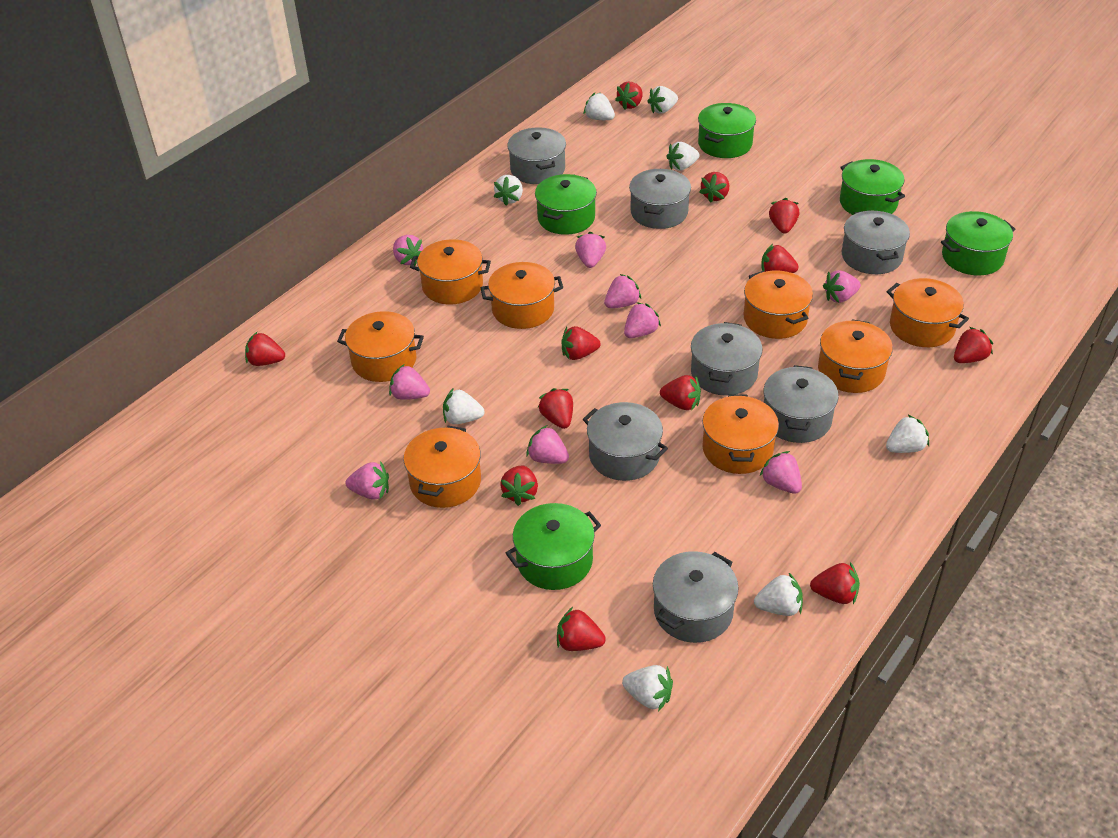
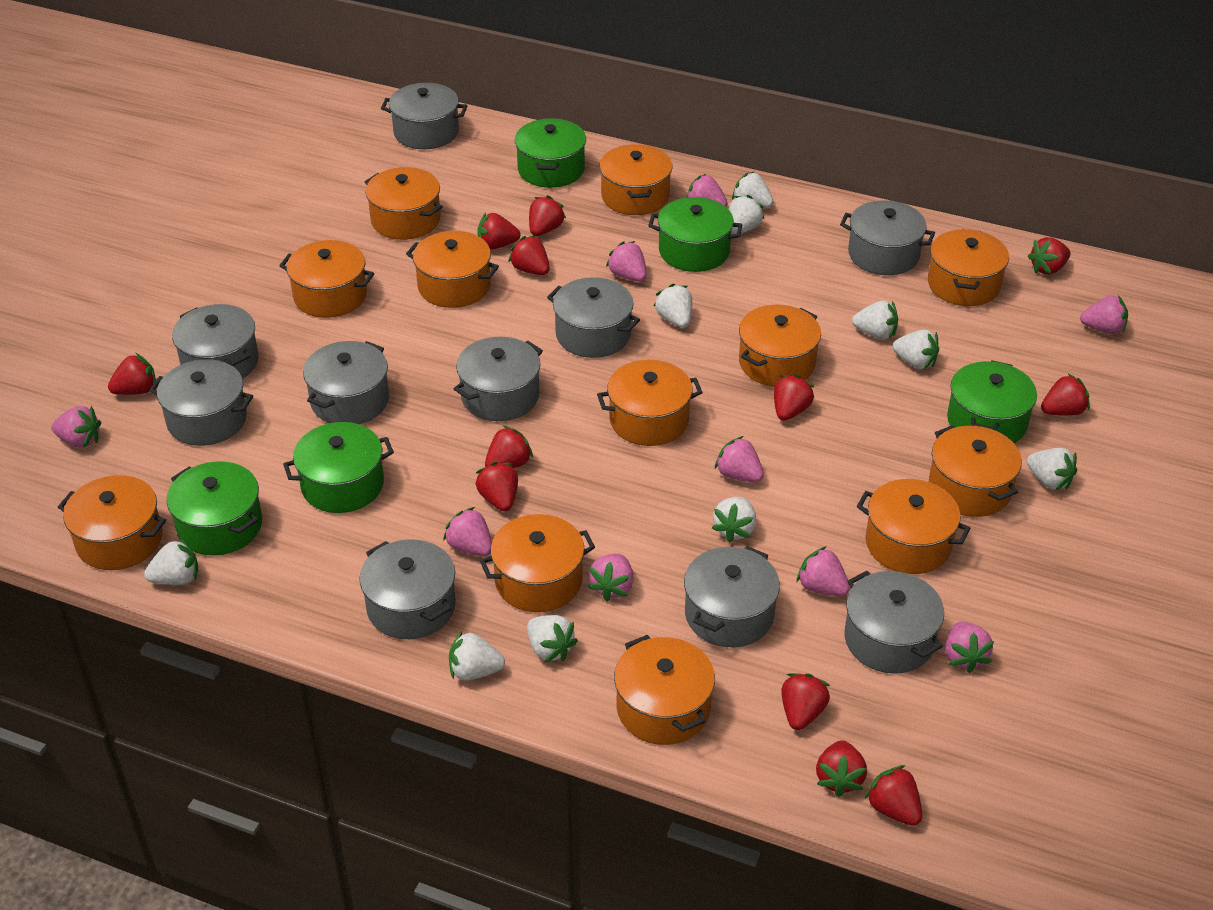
grey pot: [507,127,566,184] [583,402,668,481] [629,169,691,229] [653,551,739,643] [691,322,763,396] [763,365,839,443] [842,210,910,274] = 7 -> [149,359,253,446] [172,304,259,379] [303,341,389,424] [359,539,456,639] [381,83,467,149] [454,337,543,421] [547,277,640,358] [684,546,780,647] [840,200,935,275] [845,571,944,674] = 10
orange pot: [337,311,424,382] [404,426,481,508] [410,239,491,304] [480,262,563,329] [702,394,779,474] [743,271,813,339] [818,319,893,393] [887,278,969,347] = 8 -> [58,475,166,570] [279,240,374,318] [365,167,443,240] [406,231,499,308] [480,514,595,612] [597,360,703,446] [599,144,672,215] [614,635,715,745] [739,305,821,387] [857,479,970,574] [928,229,1009,306] [929,425,1022,517] = 12
white strawberry: [443,388,484,424] [494,175,523,206] [584,93,615,120] [622,665,673,711] [647,86,678,114] [666,142,699,171] [754,573,803,616] [886,415,929,453] = 8 -> [144,538,198,585] [449,630,505,681] [527,615,578,662] [654,284,692,328] [712,497,756,543] [729,195,764,234] [732,172,773,208] [852,301,898,340] [893,330,939,369] [1027,448,1077,490] = 10

